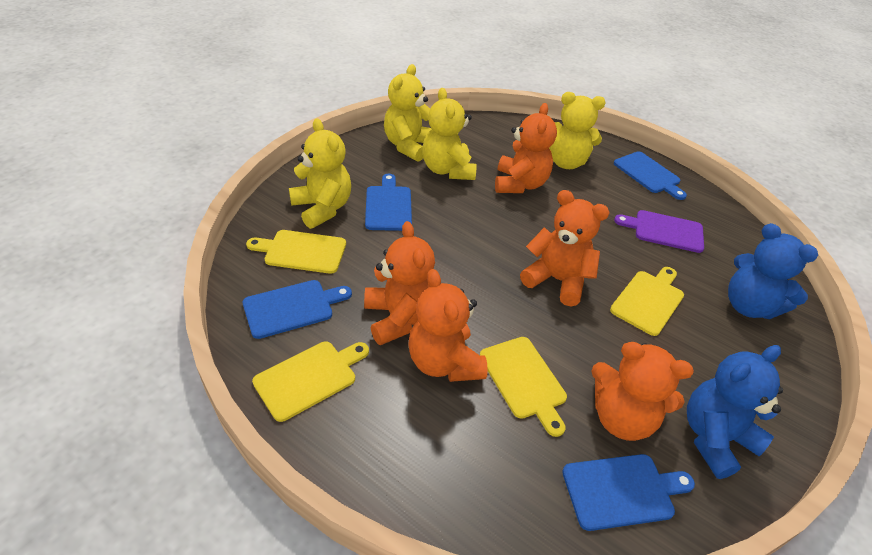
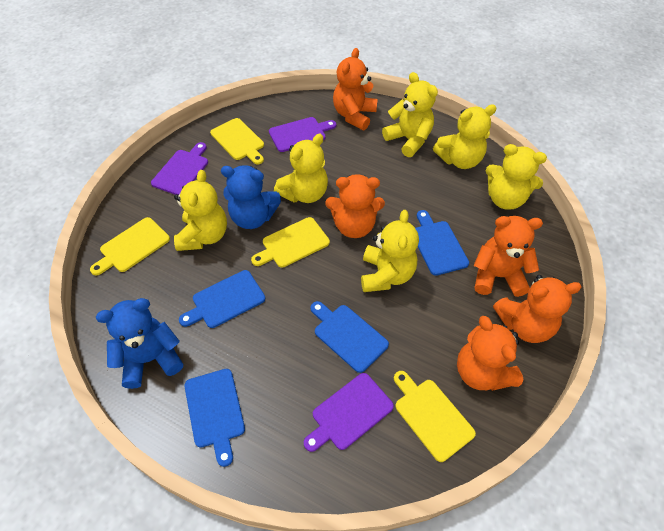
purple cutting board: [614,210,704,253] = 1 -> [151,142,208,195] [269,117,336,152] [304,373,394,452] = 3
yellow teddy bear: [289,118,351,229] [384,64,431,162] [422,88,477,180] [549,92,606,169] = 4 -> [174,170,227,251] [274,134,328,203] [361,210,419,292] [382,72,438,157] [433,104,497,169] [486,144,547,210] = 6

